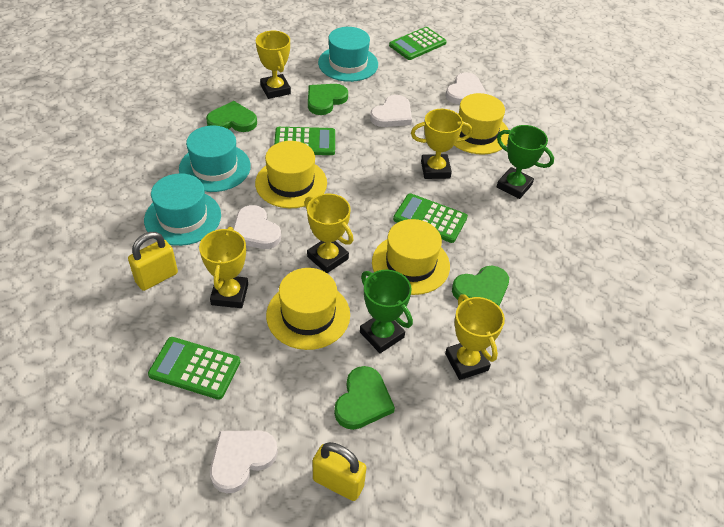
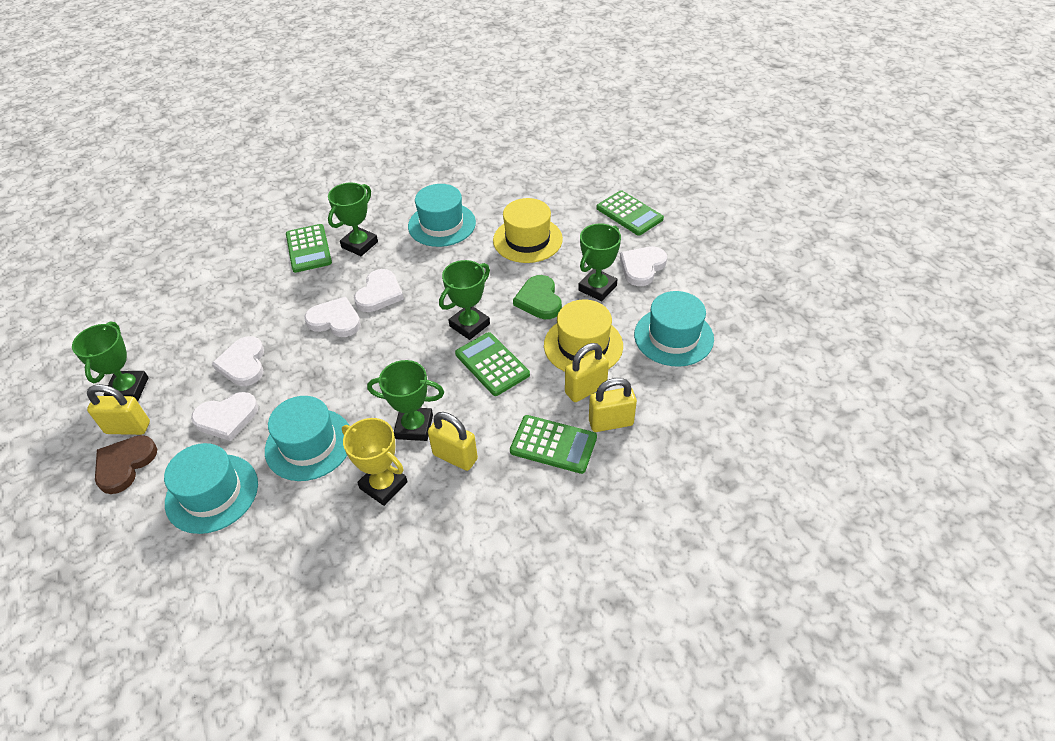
brown heart: none = 0 -> [95,435,157,494] = 1
green heart: [206,101,257,132] [308,84,348,115] [334,366,395,430] [452,266,509,306] = 4 -> [513,275,562,319] = 1
green trophy: [360,270,413,353] [497,125,554,199] = 2 -> [72,322,149,401] [328,183,378,256] [367,360,444,441] [439,260,490,340] [578,223,621,301] = 5
turquoise hat: [144,173,221,246] [179,126,251,192] [318,27,378,82] = 3 -> [164,443,258,534] [265,396,350,481] [408,184,476,247] [634,291,714,367] = 4
white heart: [210,430,278,493] [233,205,281,249] [370,95,412,127] [445,72,487,104] = 4 -> [191,392,258,441] [212,336,264,386] [304,297,361,337] [354,269,404,312] [620,246,667,286] = 5
yellow hat: [255,141,327,208] [266,268,350,350] [372,219,450,295] [454,93,509,155] = 4 -> [493,198,563,263] [544,300,623,372] = 2
yellow padlock: [128,232,178,291] [313,442,367,501] = 2 -> [87,384,150,435] [428,412,478,471] [565,343,609,402] [589,378,637,432] = 4
yellow trophy: [199,227,248,308] [256,31,291,99] [305,193,353,273] [411,109,473,179] [445,294,505,380] = 5 -> [342,418,408,506] = 1

